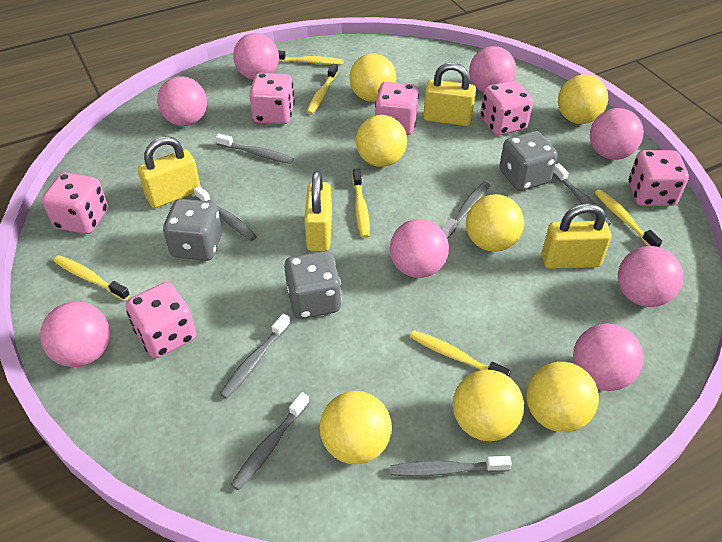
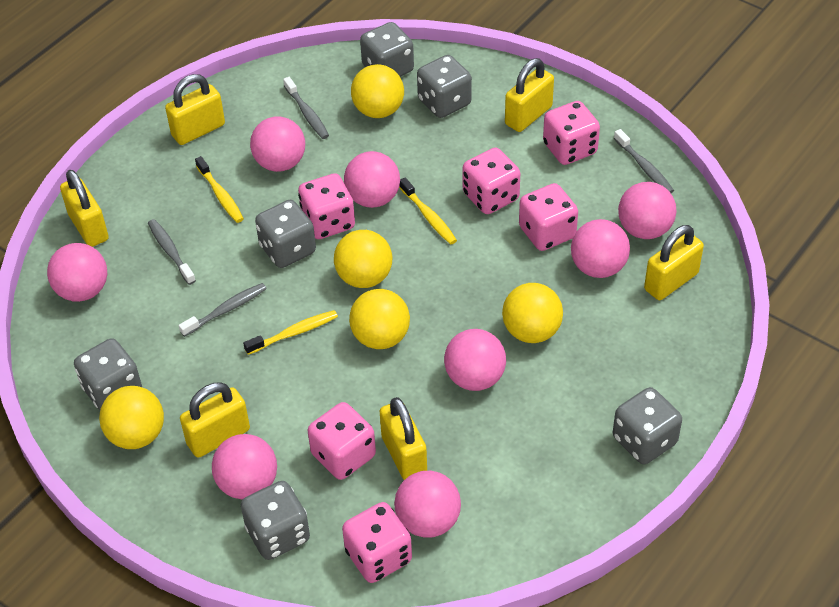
grey dice: [163,199,222,261] [284,251,342,319] [499,131,558,191] = 3 -> [74,338,142,410] [241,481,310,560] [255,200,316,268] [360,22,414,77] [417,55,472,118] [613,387,682,464] = 6
grey toothbrush: [194,186,257,241] [216,133,294,164] [219,314,291,399] [231,392,310,491] [390,456,512,477] [442,182,490,239] [553,163,611,226] = 7 -> [148,219,196,285] [179,283,267,337] [283,77,329,139] [614,129,674,193] = 4
yellow ball: [320,391,392,465] [349,53,396,102] [356,115,407,167] [453,370,524,441] [466,194,524,252] [526,362,599,432] [558,75,608,124] = 7 -> [99,386,164,449] [334,230,392,288] [349,289,410,349] [351,64,404,118] [502,283,563,343] = 5
yellow padlock: [138,136,201,208] [304,171,332,251] [423,62,476,126] [542,203,612,269] = 4 -> [60,170,109,247] [165,74,225,145] [180,382,250,458] [380,397,427,480] [505,58,554,132] [644,225,704,300] = 6
yellow toothbrush: [54,255,130,301] [278,51,344,65] [307,64,338,115] [353,169,370,238] [410,330,511,377] [595,189,662,247] = 6 -> [195,156,244,223] [243,310,338,355] [399,177,457,244] = 3

